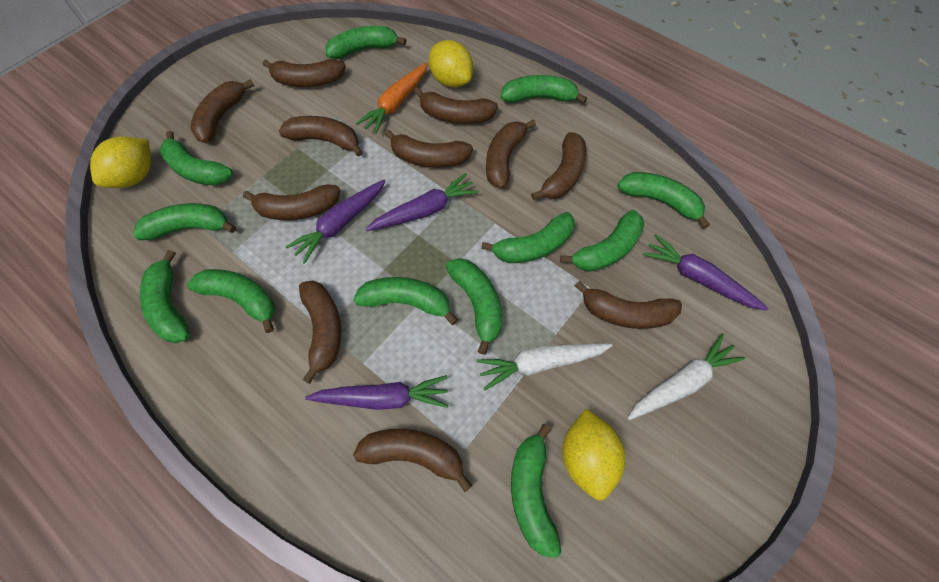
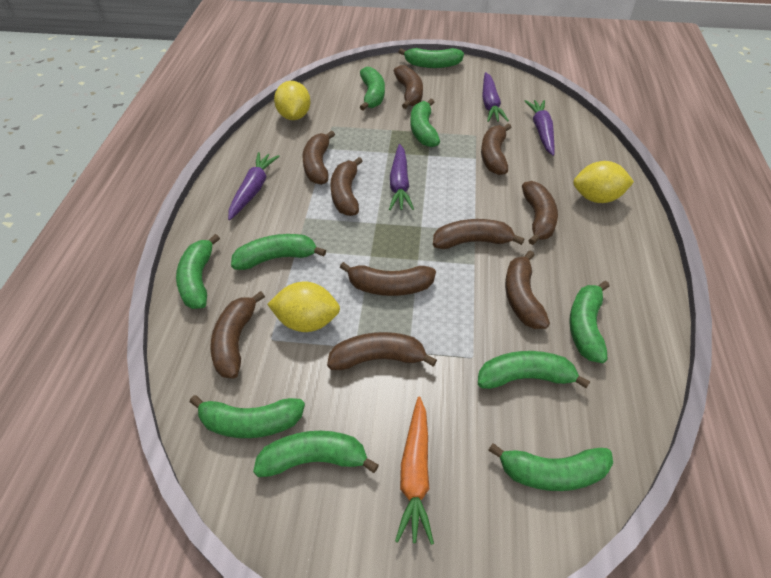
brown banana: [190,79,254,143] [243,185,340,220] [263,59,346,87] [279,116,363,156] [299,281,341,384] [353,429,473,492] [385,129,473,168] [414,87,498,124] [486,120,536,189] [531,132,586,200] [575,281,682,329] = 11 -> [210,291,265,379] [303,130,335,185] [327,332,437,370] [330,157,362,216] [340,262,436,296] [394,65,423,109] [433,219,524,249] [481,123,512,175] [505,251,550,329] [522,181,558,245] = 10
green banana: [133,203,236,240] [140,250,190,343] [160,131,233,185] [187,269,275,333] [325,26,406,59] [353,277,458,325] [446,258,502,355] [481,212,575,263] [501,75,587,104] [511,423,561,558] [560,210,644,272] [617,172,710,229] = 12 -> [176,234,220,309] [190,395,305,438] [231,234,326,270] [253,431,379,477] [360,67,385,110] [399,48,464,68] [410,99,440,147] [478,351,590,389] [488,443,613,491] [569,281,610,363] = 10
white carrot: [476,343,613,390] [628,333,745,420] = 2 -> none = 0

